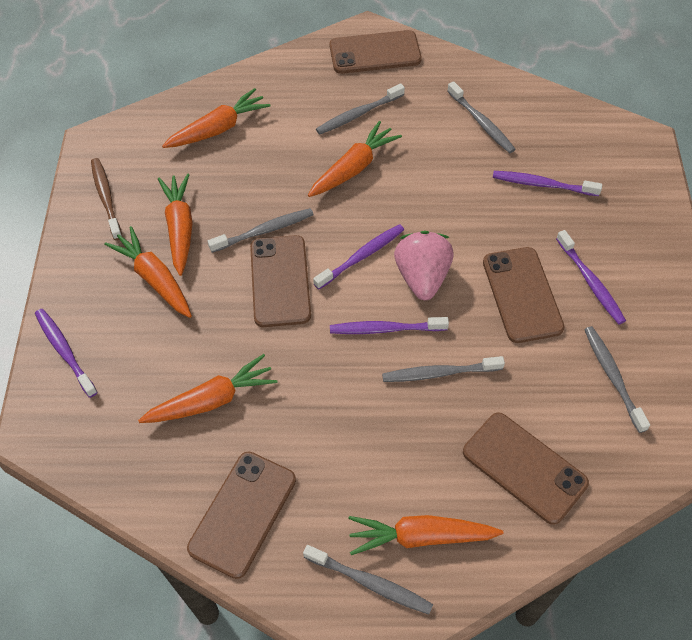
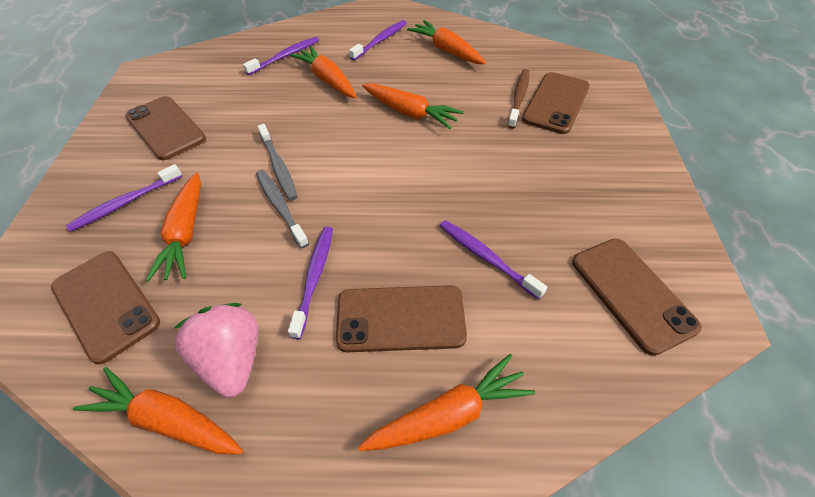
grey toothbrush: [208,208,314,253] [303,545,433,615] [316,83,405,135] [382,356,505,382] [447,81,516,153] [584,326,650,433] = 6 -> [256,170,309,248] [258,124,298,200] = 2

